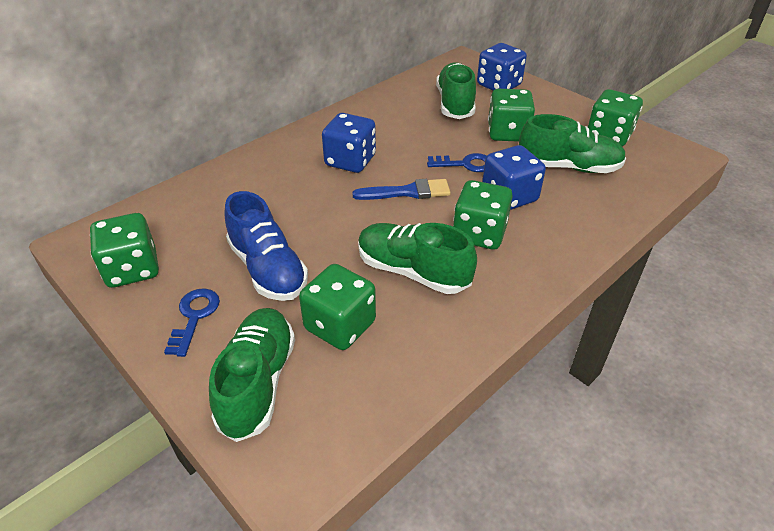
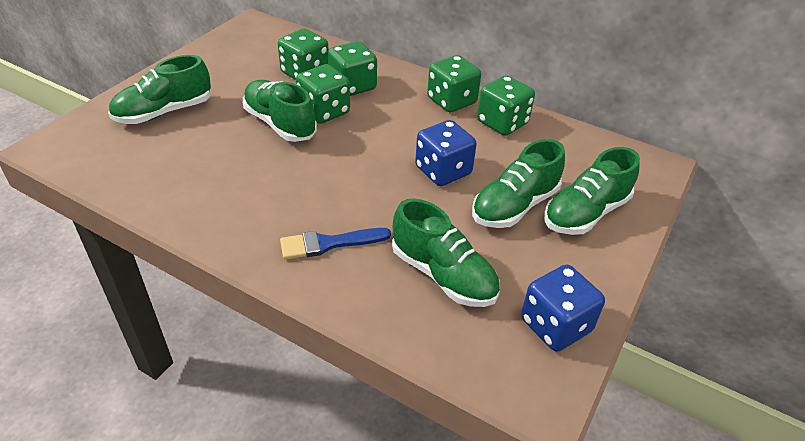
blue dice: [322,113,376,173] [477,43,527,90] [482,145,546,210] = 3 -> [415,120,477,186] [521,264,605,352] = 2
blue key: [164,288,220,357] [427,153,487,172] = 2 -> none = 0
blue shoe: [224,191,308,301] = 1 -> none = 0
green shoe: [209,308,295,442] [358,223,477,294] [436,62,476,119] [519,114,626,173] = 4 -> [108,55,211,124] [243,80,317,142] [392,198,500,307] [472,139,565,228] [544,147,640,235] = 5

